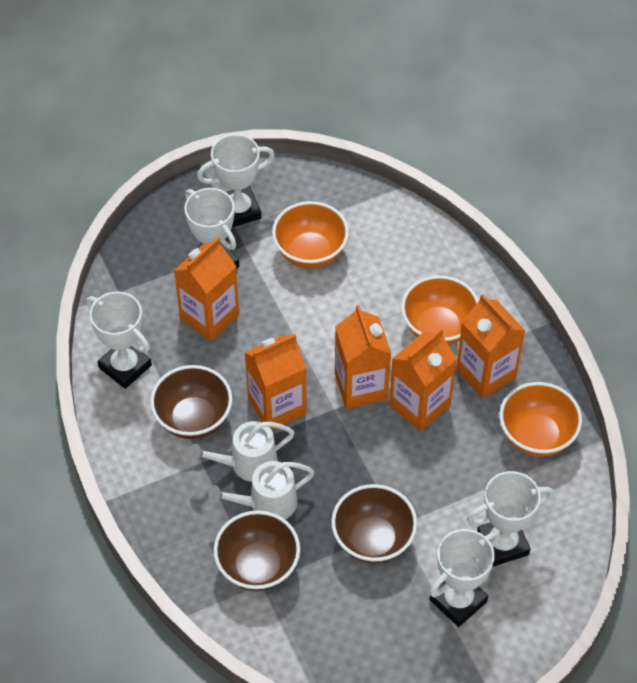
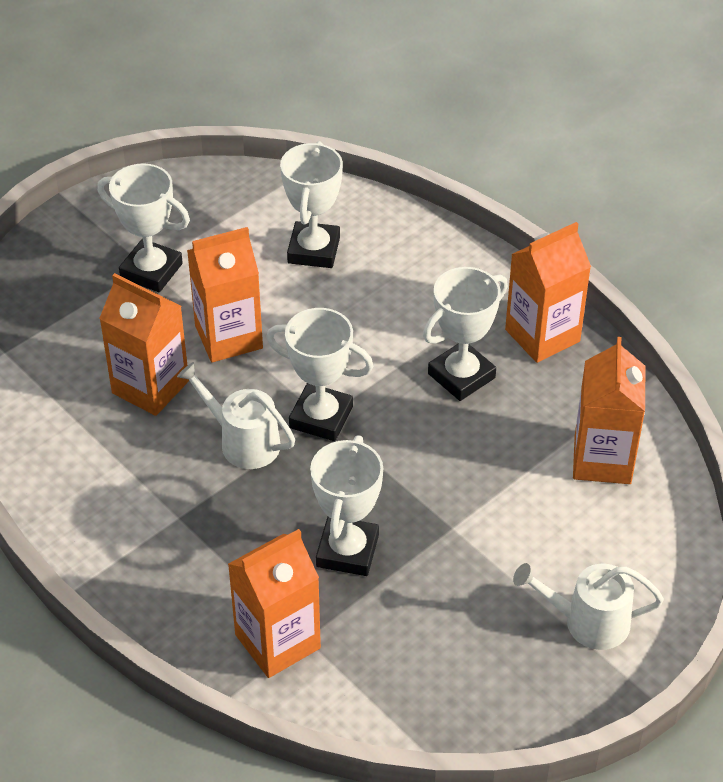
brown bowl: [150,365,232,439] [214,510,300,591] [331,484,417,564] = 3 -> none = 0
orange bowl: [272,201,349,269] [401,275,479,345] [500,382,582,457] = 3 -> none = 0

